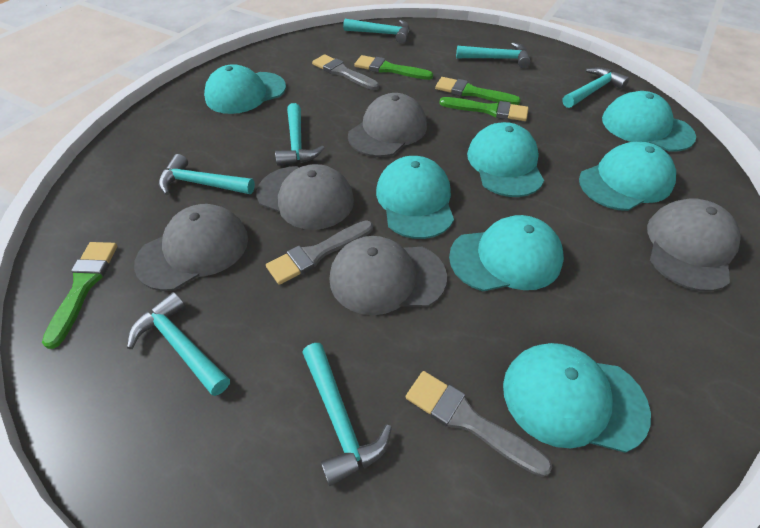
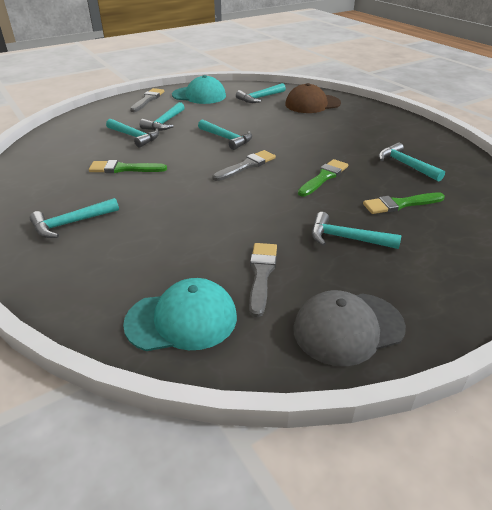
brown cap: none = 0 -> [285,83,341,113] = 1
green brush: [42,242,117,349] [354,55,433,80] [435,77,521,105] [439,97,529,121] = 4 -> [89,160,167,173] [298,159,348,196] [363,192,445,214] = 3
grey cap: [134,204,248,291] [256,164,354,230] [329,236,447,315] [348,93,427,157] [647,198,741,292] = 5 -> [293,290,406,366] = 1
turquoise cap: [204,64,286,114] [376,156,454,239] [449,215,564,291] [467,122,544,197] [503,343,651,453] [579,142,676,211] [602,91,696,151] = 7 -> [123,278,237,351] [172,75,226,104] = 2

